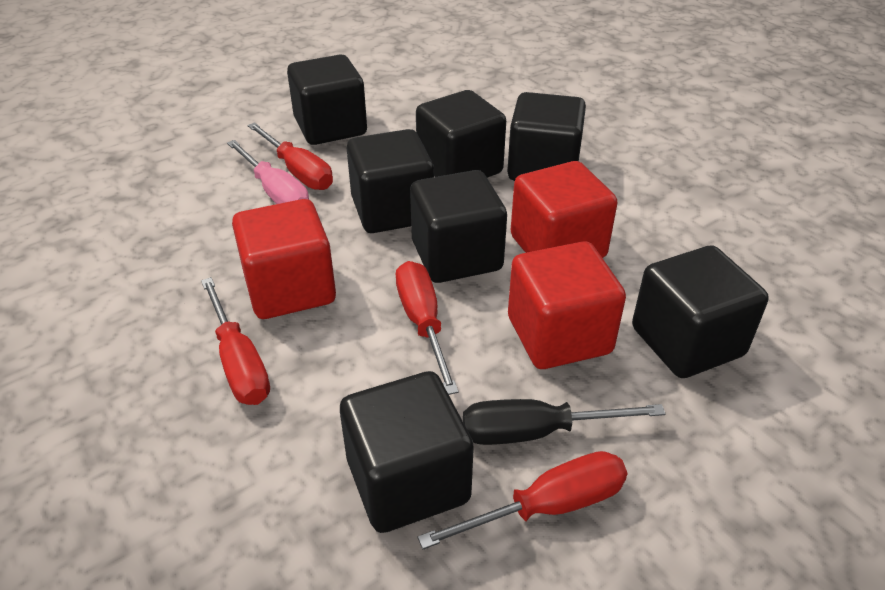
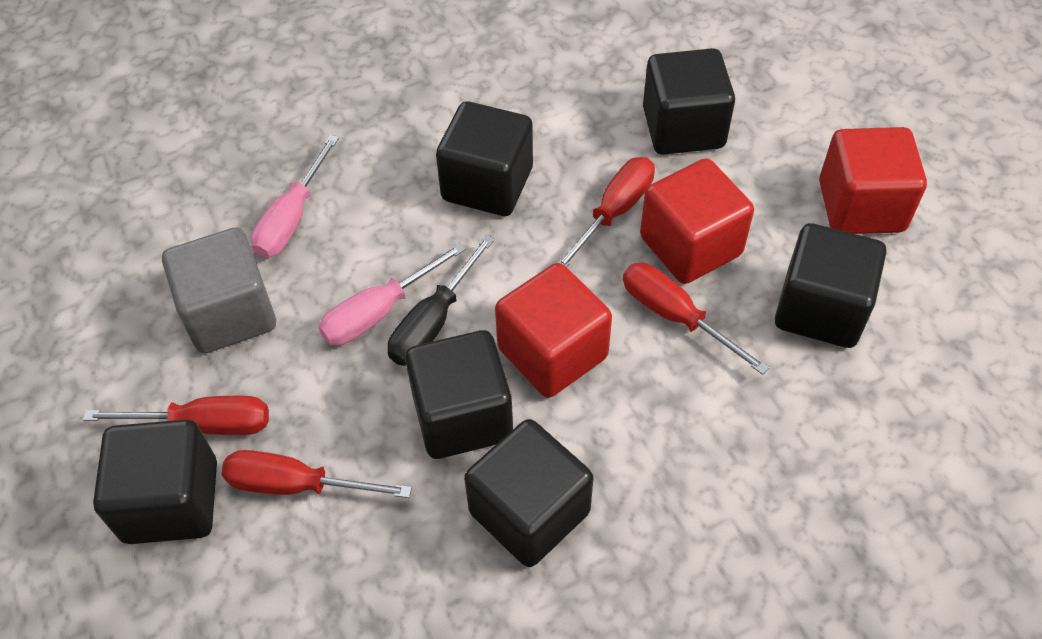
black cube: [287,54,367,145] [340,371,474,533] [347,129,434,233] [410,170,507,283] [416,90,506,178] [507,92,586,181] [632,246,769,378] = 7 -> [93,420,217,544] [405,330,513,459] [436,101,533,216] [464,419,593,567] [643,48,735,155] [775,223,886,348] = 6
grey cube: none = 0 -> [162,227,276,353] = 1
pink screwdriver: [227,140,309,204] = 1 -> [251,135,339,258] [319,242,466,345] = 2

